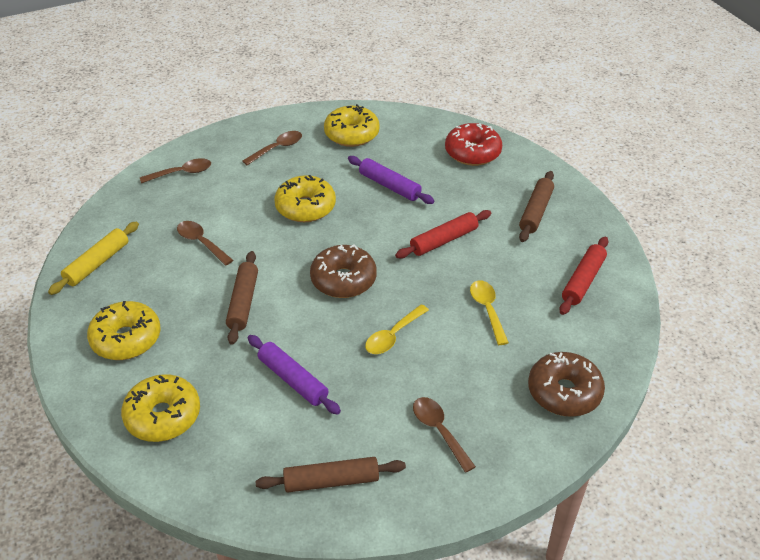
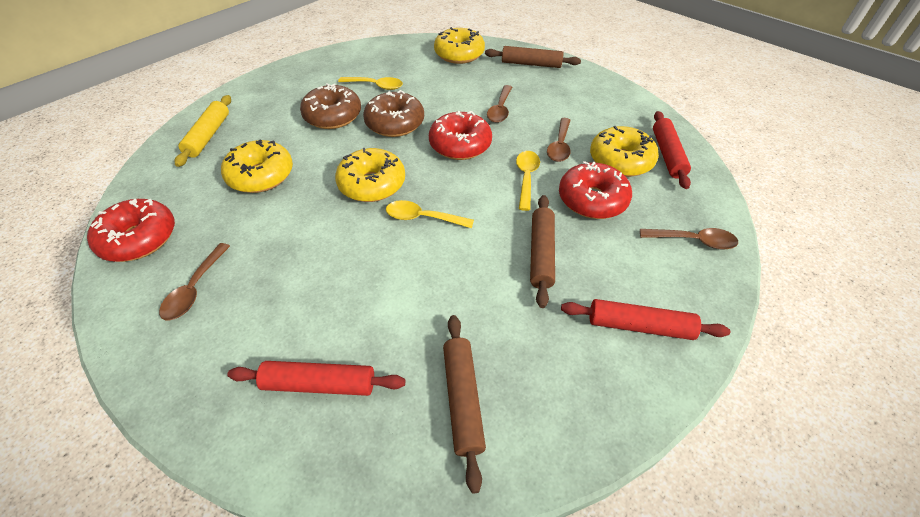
purple rolling pin: [248,335,341,415] [348,156,434,204] = 2 -> none = 0
red donut: [445,123,502,166] = 1 -> [87,198,175,262] [429,111,492,160] [559,161,632,219] = 3
red rolling pin: [395,210,491,258] [559,237,608,315] = 2 -> [227,361,405,396] [561,299,730,340] [653,111,691,189] = 3
yellow spoon: [365,304,429,354] [470,280,509,345] = 2 -> [338,77,403,90] [386,200,474,228] [516,151,540,211] = 3

